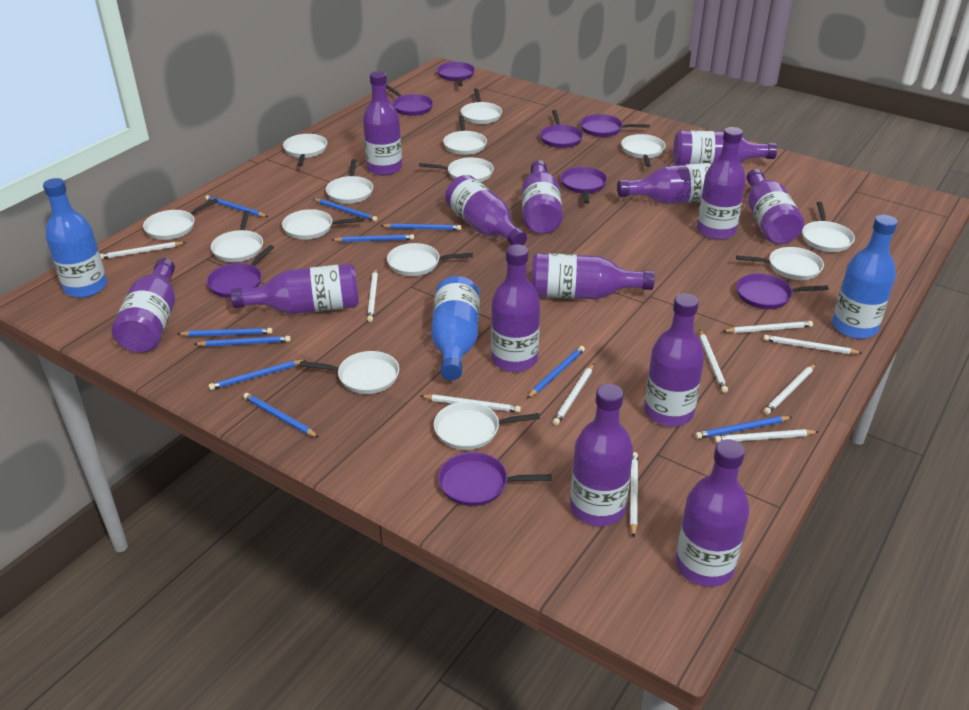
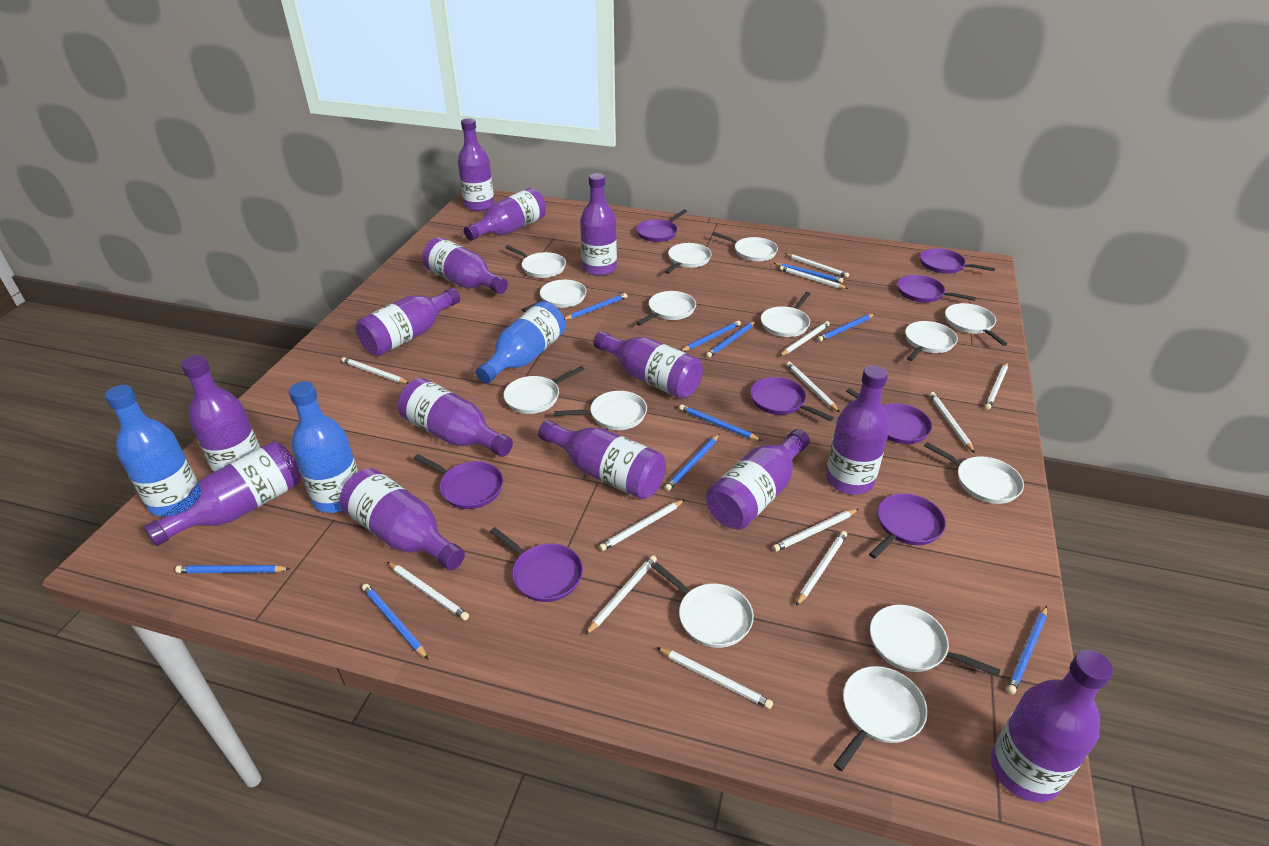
white pencil: [100,242,186,259] [367,269,378,322] [421,394,521,413] [553,363,594,425] [630,452,638,538] [699,330,728,393] [714,429,819,443] [723,321,813,333] [763,335,862,354] [763,364,816,415] = 10 -> [342,357,409,384] [387,562,469,620] [585,555,657,635] [599,500,684,551] [657,647,773,709] [772,509,858,552] [780,266,848,289] [780,321,830,356] [785,254,849,278] [786,361,840,412] [796,531,847,606] [929,392,975,453] [985,362,1008,410] = 13

